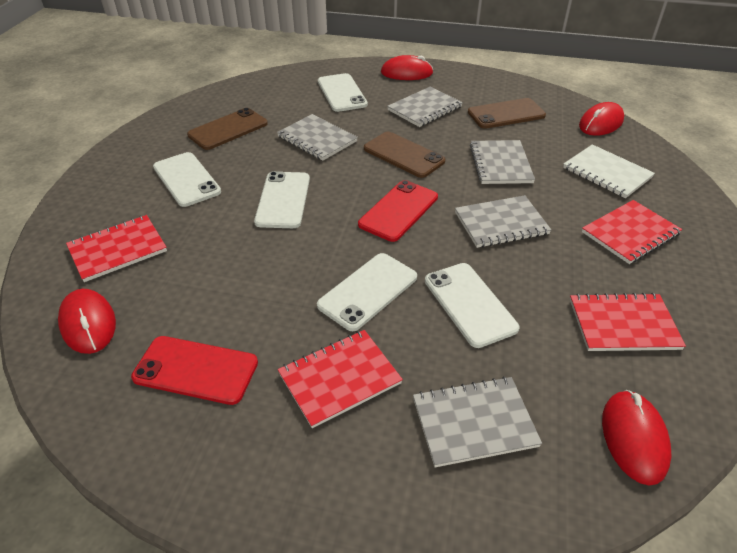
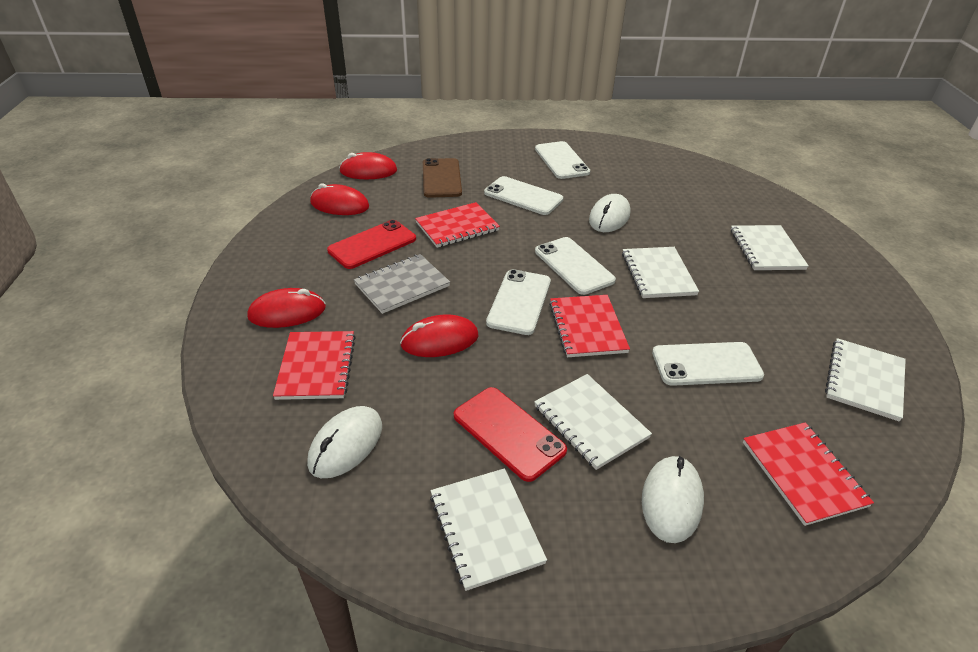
brown phone: [187,108,268,150] [364,131,445,178] [468,98,546,129] = 3 -> [423,158,462,198] = 1
grey notebook: [277,114,358,161] [387,86,463,127] [413,376,542,467] [455,195,551,248] [470,140,535,184] = 5 -> [354,254,450,314] = 1
white mouse: none = 0 -> [307,406,382,478] [589,194,630,232] [642,456,704,543] = 3
white notebook: [563,144,655,198] = 1 -> [430,468,547,591] [534,374,652,470] [622,247,699,298] [731,225,808,270] [825,338,906,422] = 5

